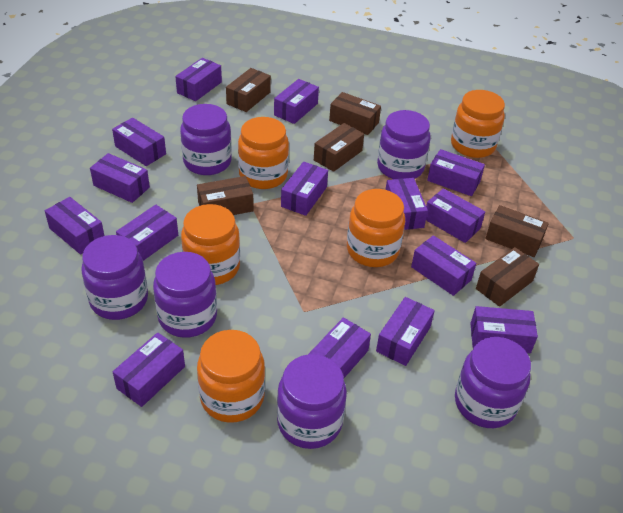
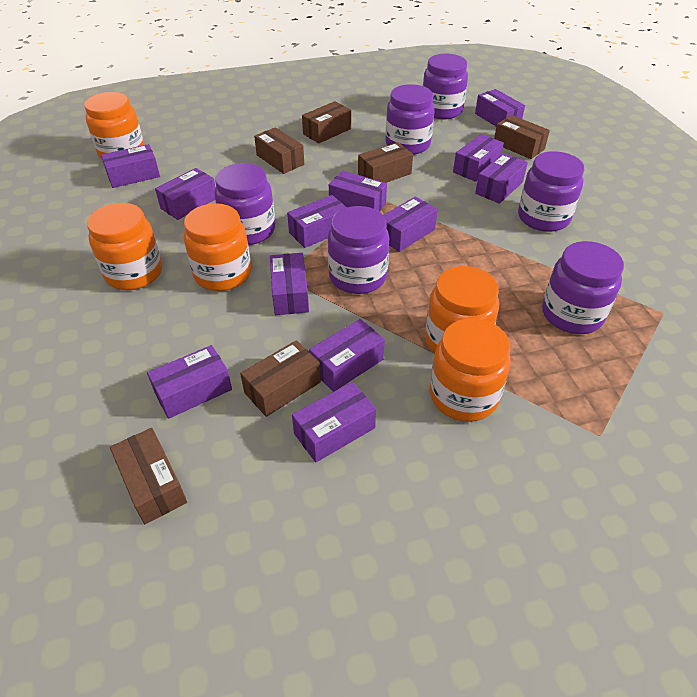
purple box: [45,197,105,254] [90,153,150,203] [112,118,166,166] [113,332,185,407] [116,205,178,261] [175,58,222,101] [274,79,319,124] [281,162,328,216] [309,317,371,378] [376,297,435,366] [386,178,428,230] [411,235,476,296] [426,188,485,243] [427,149,485,196] [470,306,538,354] = 15 -> [101,144,160,188] [147,345,232,419] [155,168,216,220] [270,253,309,315] [287,195,347,248] [292,382,376,463] [309,319,385,392] [329,171,387,212] [383,197,438,252] [453,134,504,182] [475,89,525,126] [475,153,528,204] = 12

